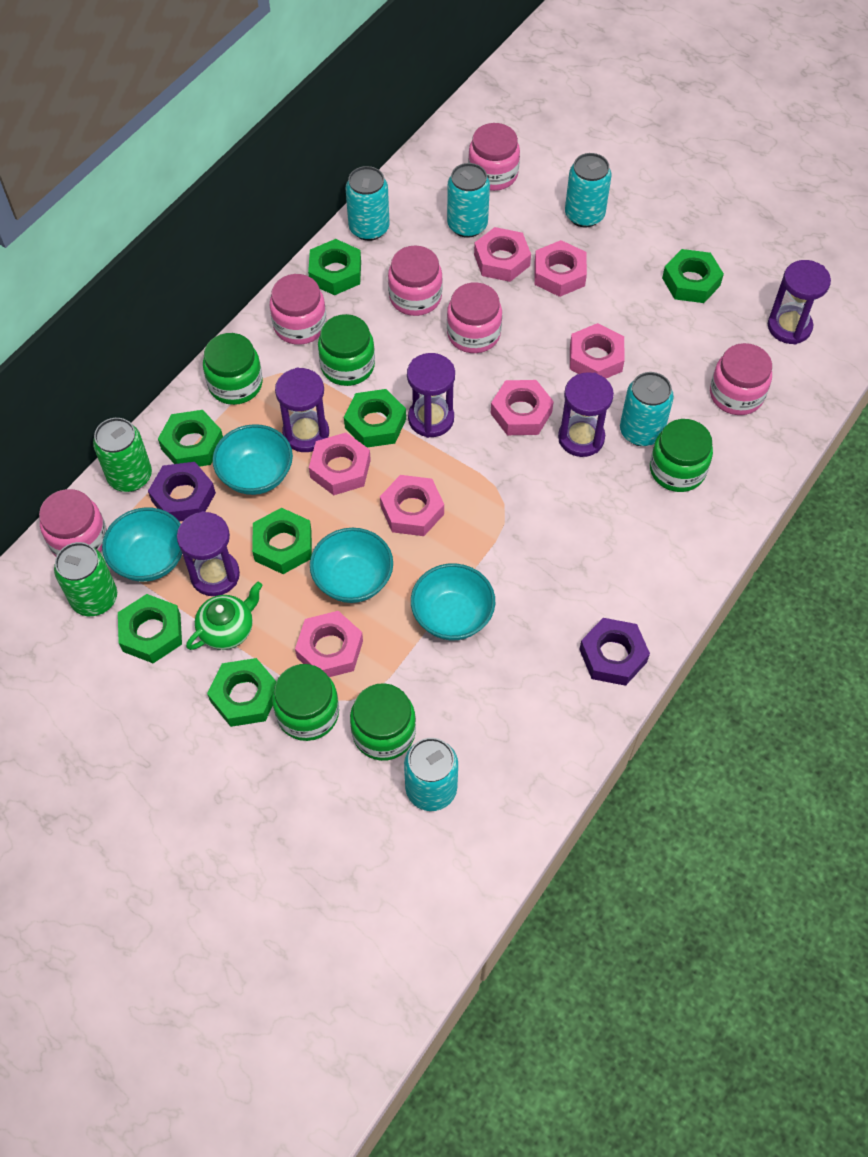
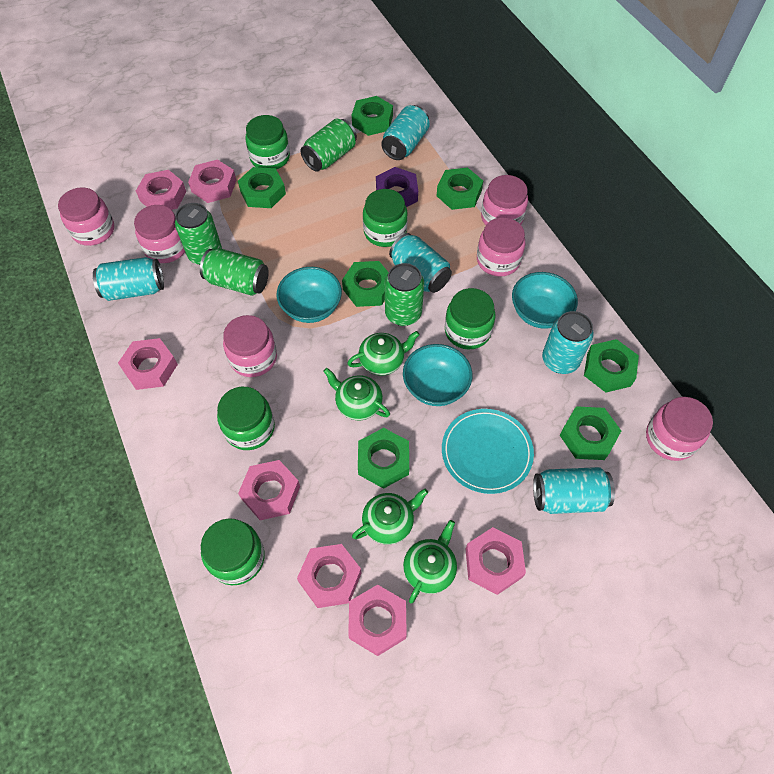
green can: [54,542,117,616] [93,418,152,492] = 2 -> [175,203,222,265] [200,248,269,296] [300,118,357,172] [385,263,424,326] = 4
green teapot: [186,582,263,650] = 1 -> [323,368,390,420] [347,331,420,376] [352,489,428,545] [403,520,457,603] = 4
purple hourglass: [177,511,240,596] [275,367,329,452] [407,353,455,438] [558,372,614,457] [768,260,831,344] = 5 -> none = 0
purple nut: [148,462,216,522] [579,618,650,686] = 2 -> [376,167,418,207] = 1
turquoise bowl: [102,508,182,582] [212,424,293,495] [310,528,393,603] [411,563,495,640] = 4 -> [276,267,342,323] [403,344,472,406] [512,272,578,329] = 3
turquoise plate: none = 0 -> [442,409,534,494] = 1

